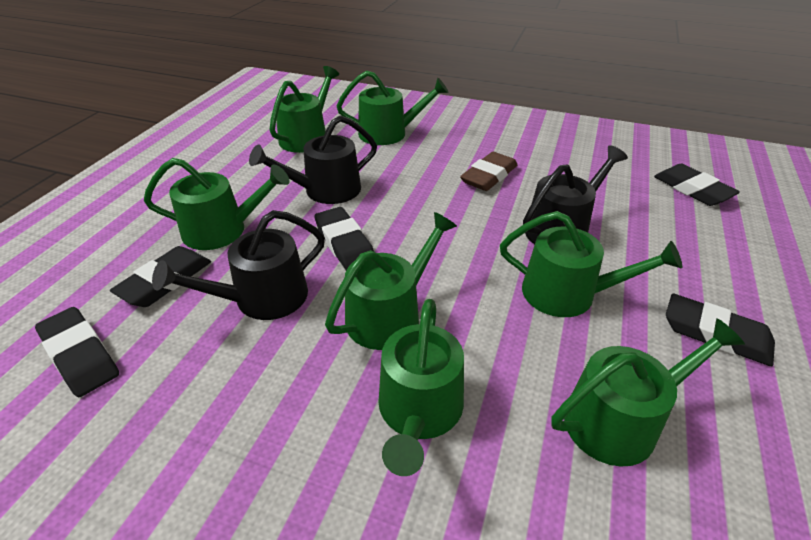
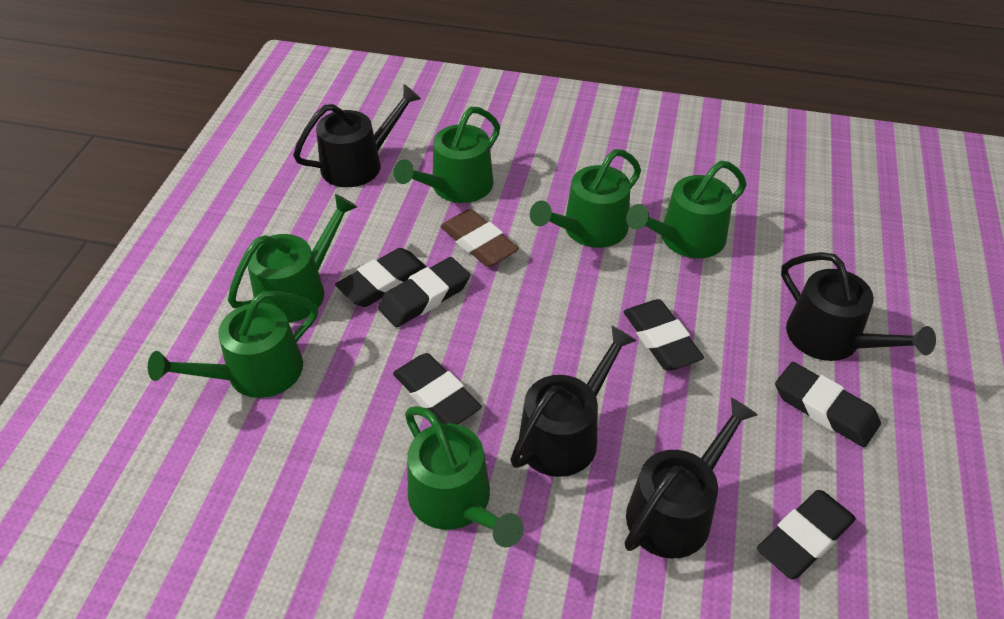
black eraser: [35,307,119,397] [110,246,211,307] [314,207,374,270] [654,164,740,206] [666,294,775,366] = 5 -> [335,248,427,307] [378,257,470,327] [393,353,482,424] [624,299,704,370] [757,490,856,579] [775,362,881,447] = 6
black watering can: [152,210,325,320] [249,115,377,204] [523,145,628,244] = 3 -> [293,85,421,187] [510,326,637,477] [625,397,758,558] [781,252,936,361] = 4
green watering can: [144,158,290,250] [269,66,339,153] [325,212,457,350] [337,70,449,145] [378,299,464,476] [500,211,682,317] [551,318,745,467] = 7 -> [148,291,318,398] [228,194,357,323] [394,107,500,203] [405,406,524,548] [530,149,641,248] [626,161,747,258] = 6

